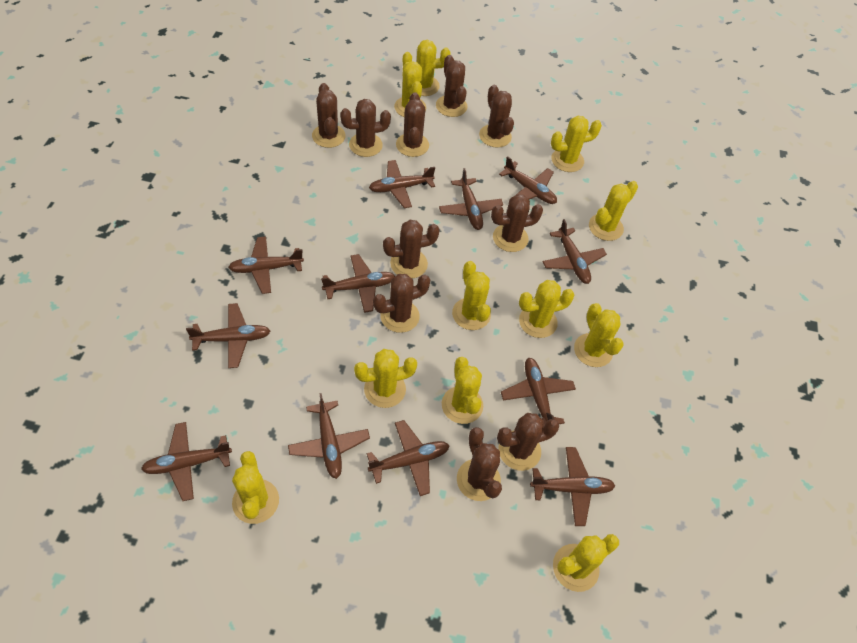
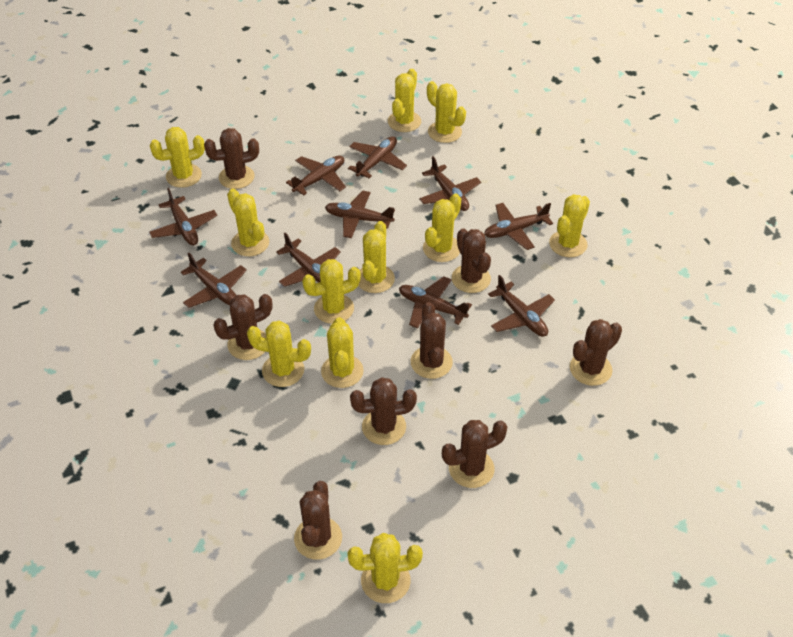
brown cactus: [312,83,346,148] [340,99,391,157] [373,274,430,333] [383,220,440,278] [396,92,429,157] [436,55,467,117] [457,427,502,501] [479,85,514,148] [491,194,543,252] [497,413,559,471] = 10 -> [204,128,259,189] [213,294,272,360] [294,481,342,560] [350,377,417,445] [411,302,453,379] [442,420,507,488] [452,228,491,293] [570,319,622,386] = 8
brown plane: [141,422,232,501] [186,303,270,368] [228,236,304,294] [288,393,370,479] [321,254,395,313] [367,420,450,496] [369,160,435,208] [439,168,503,230] [499,156,557,204] [501,358,576,427] [530,447,615,526] [542,219,607,284] = 12 -> [149,188,217,245] [181,253,247,308] [276,233,341,287] [286,156,346,195] [325,191,395,238] [348,136,407,179] [399,276,472,329] [419,156,481,211] [484,203,553,250] [488,275,555,337] = 10

